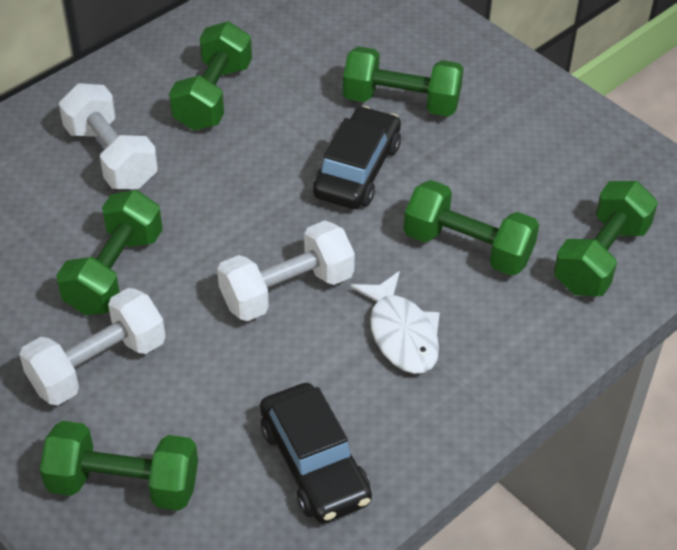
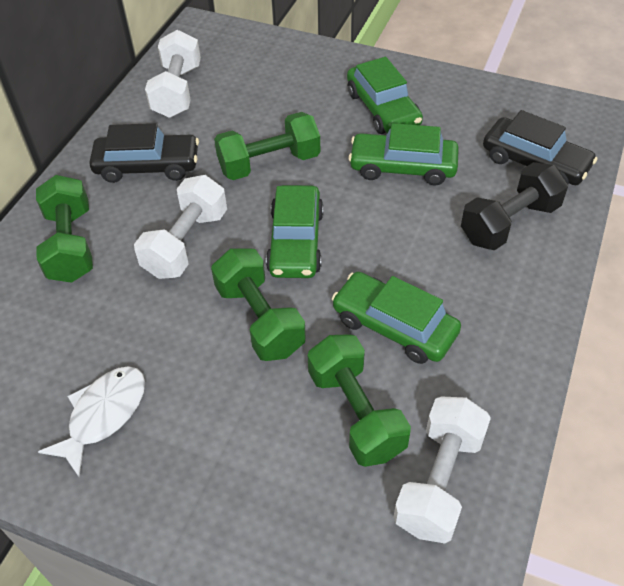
black dumbbell: none = 0 -> [461,162,568,250] = 1
green car: none = 0 -> [266,185,324,278] [332,272,461,364] [347,57,423,134] [348,123,459,185] = 4
green dumbbell: [40,421,198,511] [56,190,163,315] [169,21,252,130] [343,46,463,117] [404,180,539,276] [554,181,658,296] = 6 -> [36,175,93,283] [211,248,306,361] [214,112,320,180] [308,334,411,467] = 4

